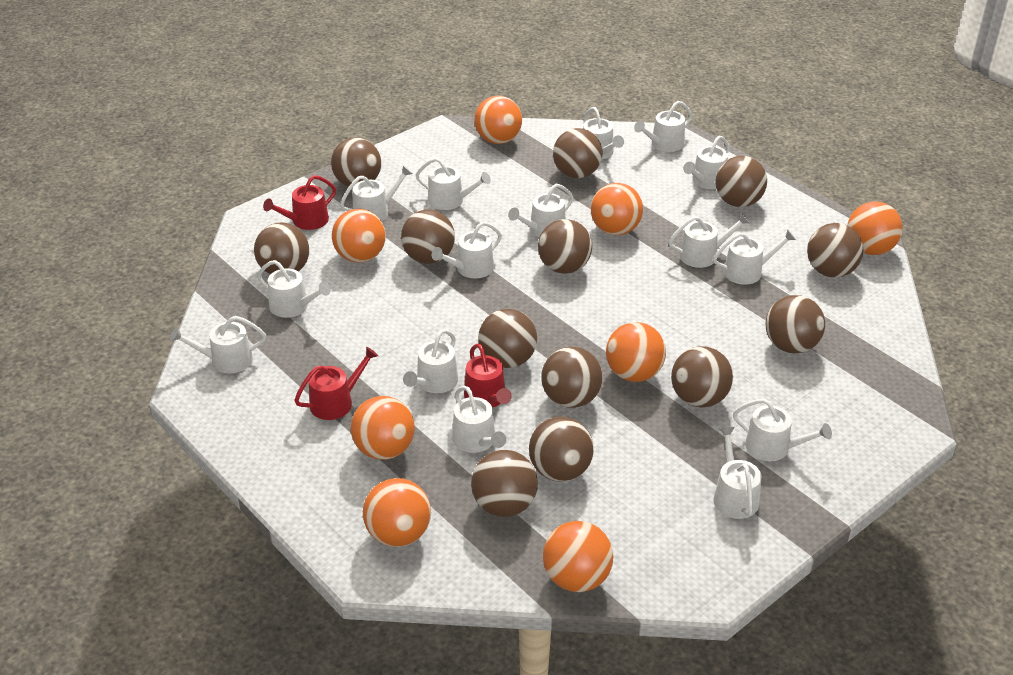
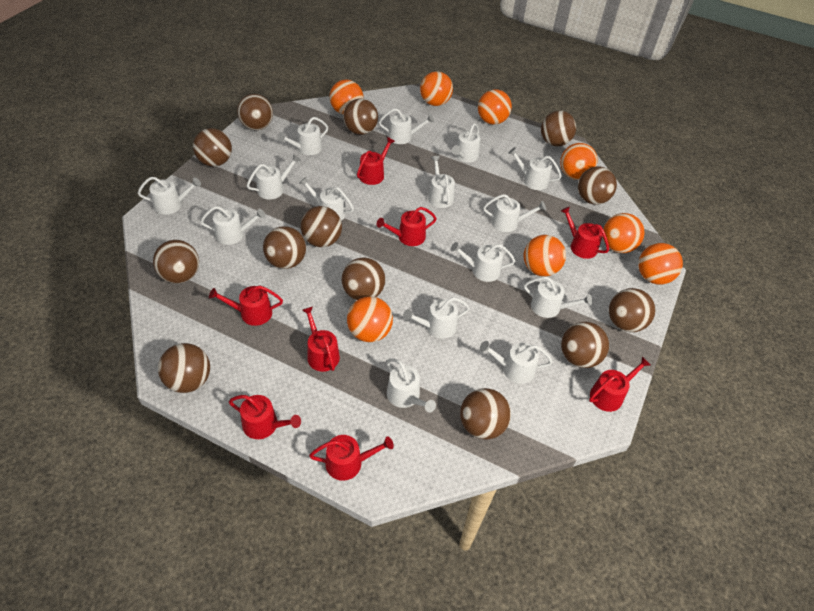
red watering can: [263,175,336,230] [294,347,378,420] [464,344,512,408] = 3 -> [209,286,283,326] [229,395,301,439] [302,306,340,372] [309,435,394,481] [357,137,395,185] [377,207,437,246] [561,206,609,259] [589,357,651,412] = 8

